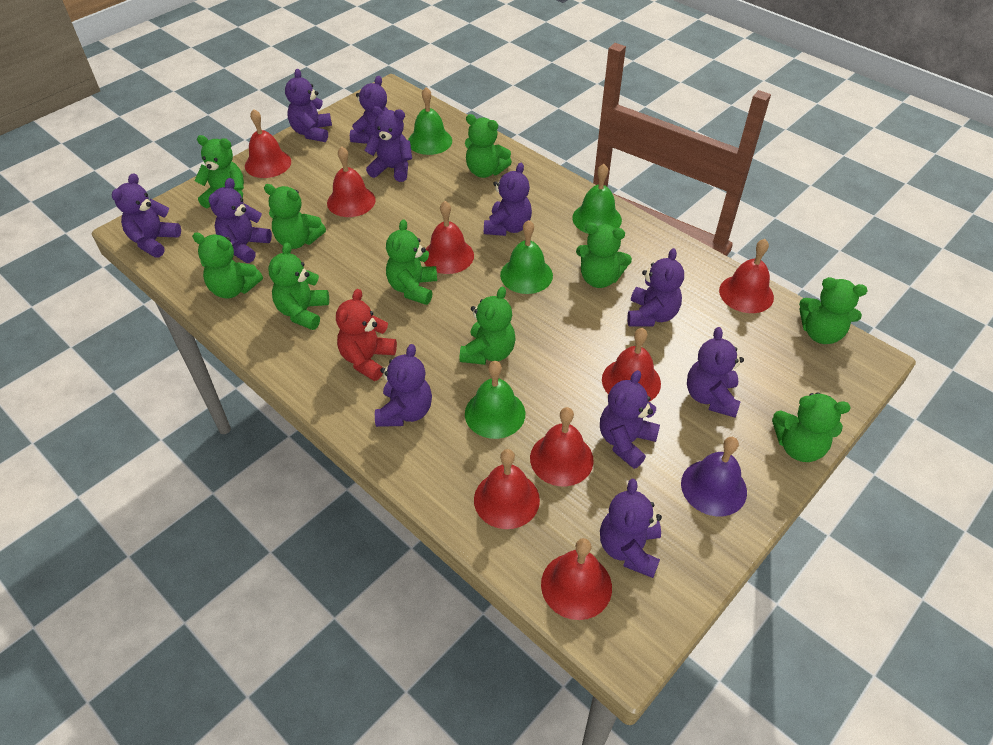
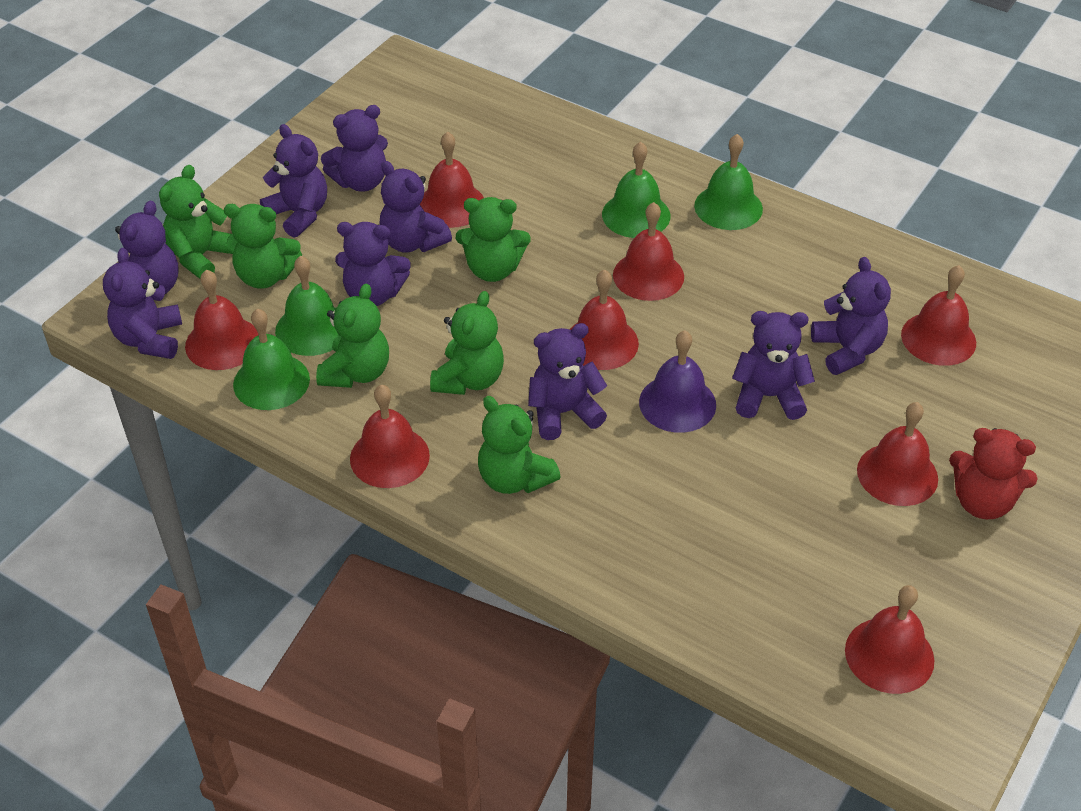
green teddy bear: [192,232,263,299] [194,135,244,208] [264,184,326,249] [268,242,329,330] [386,219,437,305] [460,287,515,365] [465,114,512,178] [576,223,632,288] [772,392,851,462] [799,277,868,344] = 10 -> [159,165,234,279] [224,204,302,289] [316,284,389,388] [430,291,504,395] [456,197,531,282] [478,396,561,494] = 6
purple teddy bear: [112,173,181,258] [209,178,272,263] [285,69,332,142] [350,76,388,144] [364,106,412,182] [375,344,432,427] [484,163,532,236] [600,370,660,469] [600,479,662,578] [627,248,684,326] [687,327,744,417] = 11 -> [103,248,182,359] [115,201,179,294] [260,124,327,238] [321,105,388,192] [335,222,411,306] [380,161,452,253] [528,323,607,440] [732,311,815,420] [811,257,891,375] = 9

